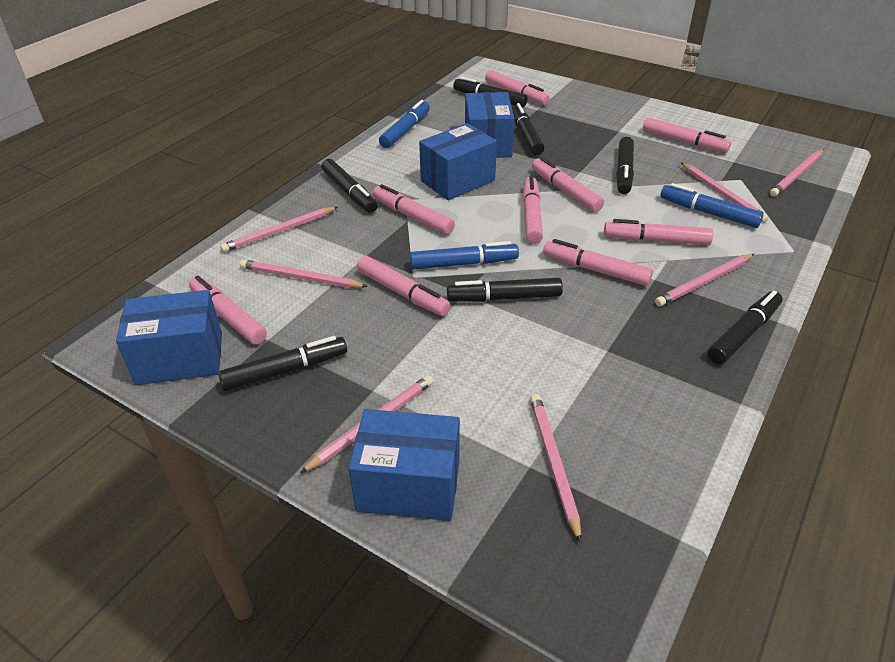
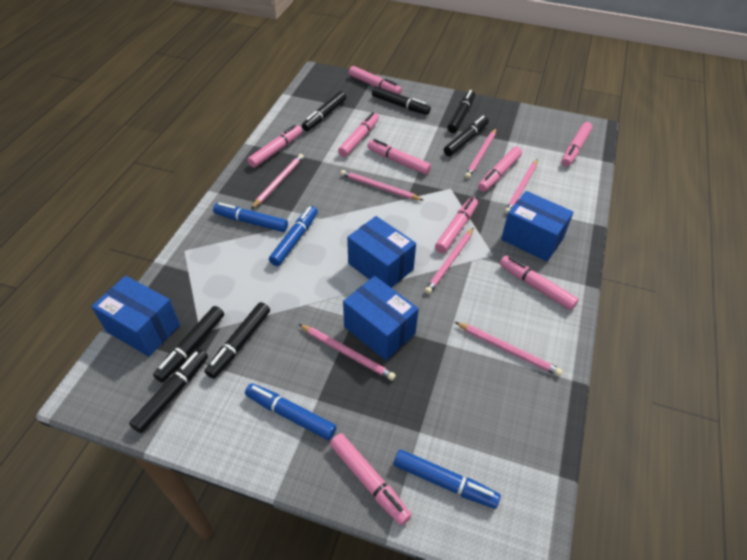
blue marker: [379,100,430,148] [410,241,519,270] [660,183,764,228] = 3 -> [213,202,288,232] [245,383,337,440] [269,206,318,266] [394,450,501,509] = 4

